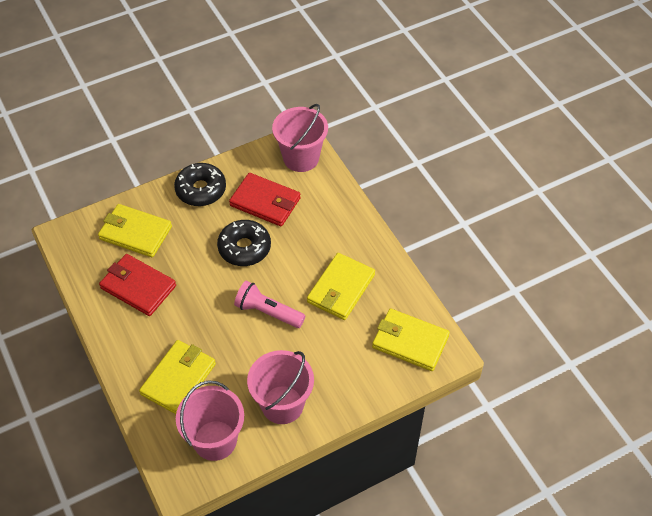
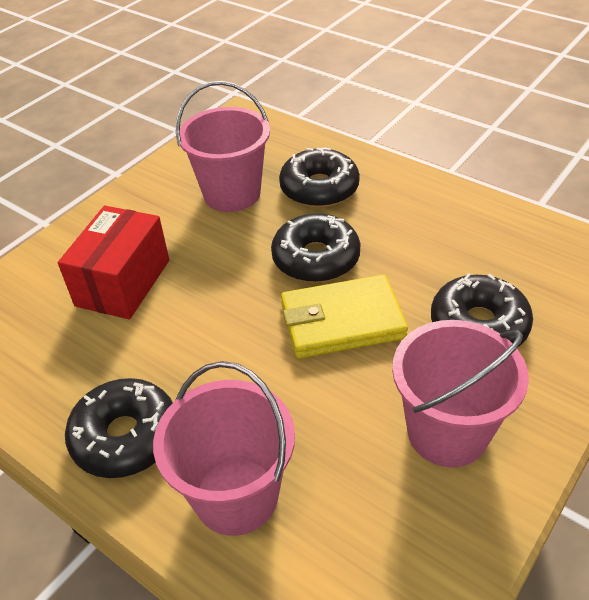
black donut: [174,163,226,206] [217,220,271,266] = 2 -> [65,378,173,478] [271,213,360,282] [279,147,360,208] [431,273,533,347] = 4
pink flashlight: [234,281,305,328] = 1 -> none = 0
red box: none = 0 -> [58,206,169,319] = 1
red wallet: [99,254,176,316] [229,173,301,226] = 2 -> none = 0
yellow wallet: [98,204,172,257] [139,340,216,414] [307,253,375,320] [372,309,450,371] = 4 -> [281,275,408,358] = 1

